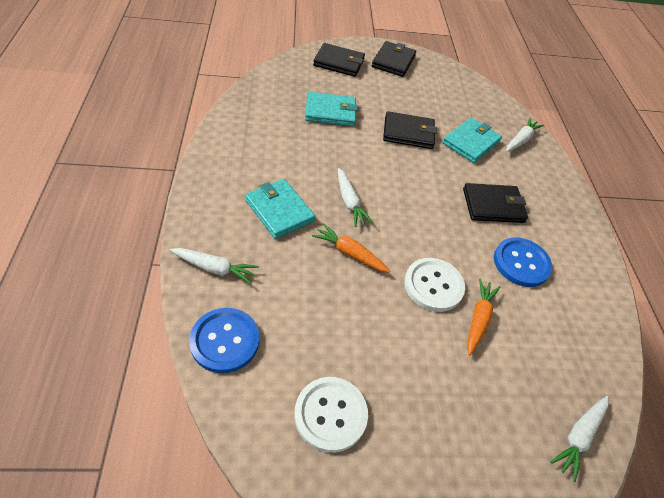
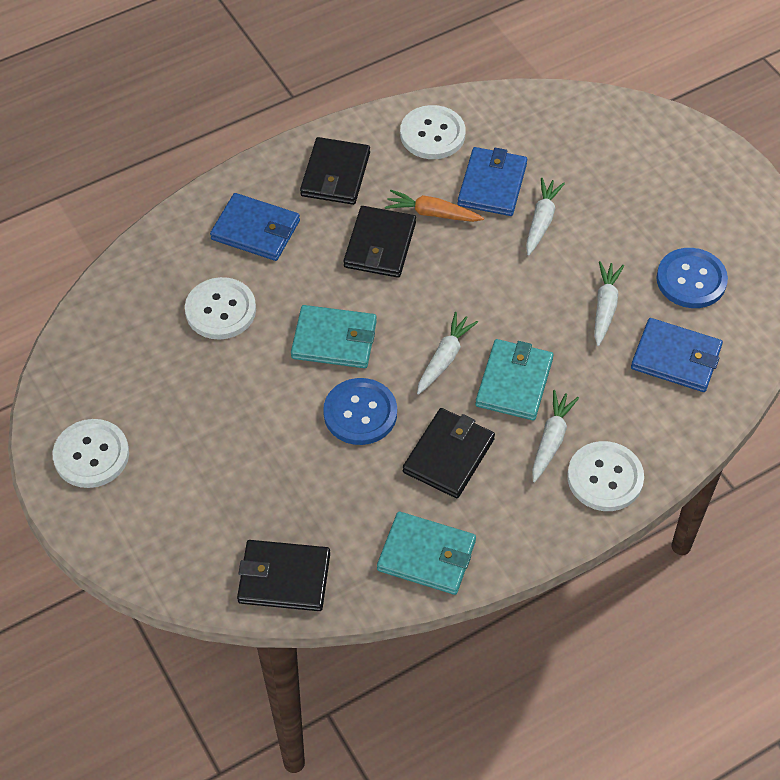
blue wallet: none = 0 -> [210,193,300,261] [458,147,527,216] [631,318,723,392] = 3
orange carrot: [312,223,390,273] [467,279,500,356] = 2 -> [385,190,484,222] = 1
white button: [294,377,368,453] [404,258,465,312] = 2 -> [53,419,129,488] [185,277,256,340] [400,105,466,159] [567,441,644,511] = 4

